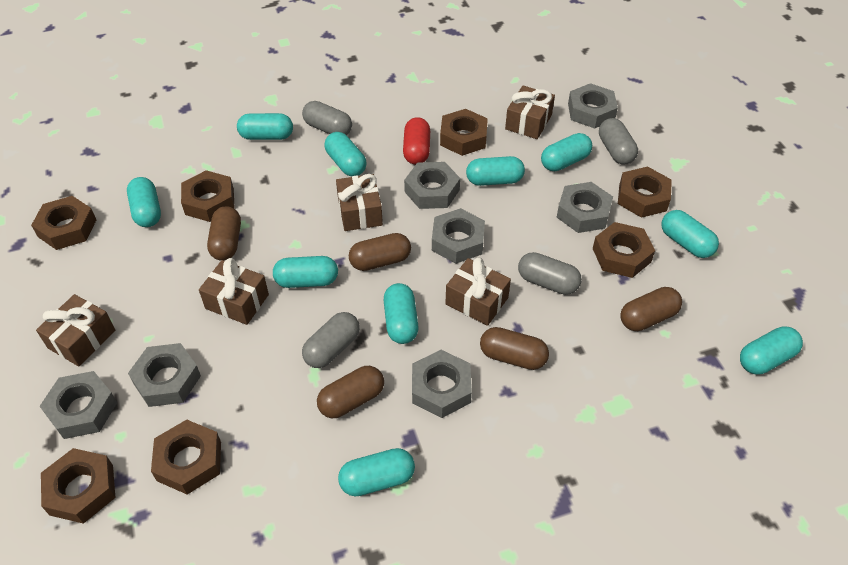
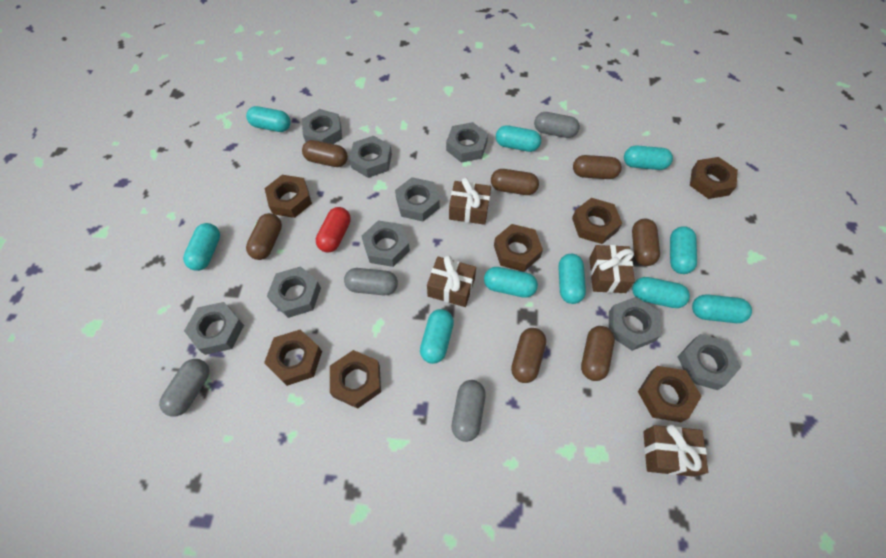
brown capsule: [207,206,241,260] [317,366,384,418] [349,233,411,271] [480,327,549,370] [620,287,682,331] = 5 -> [246,213,282,260] [302,140,348,167] [491,169,539,195] [511,328,546,383] [573,155,622,179] [581,326,615,381] [632,219,660,266] = 7
brown gift: [36,294,115,367] [199,258,269,325] [336,174,383,231] [445,257,511,326] [505,86,555,139] = 5 -> [427,255,476,307] [449,178,491,225] [589,245,635,293] [643,424,708,477] = 4
grey nut: [40,371,117,439] [128,343,201,407] [404,162,460,209] [412,350,472,418] [432,208,485,264] [557,182,613,233] [568,83,618,129] = 7 -> [184,302,244,355] [267,266,321,318] [302,109,342,144] [349,136,392,178] [362,220,410,267] [395,177,440,221] [446,122,488,163] [609,297,661,351] [678,334,741,390] = 9

